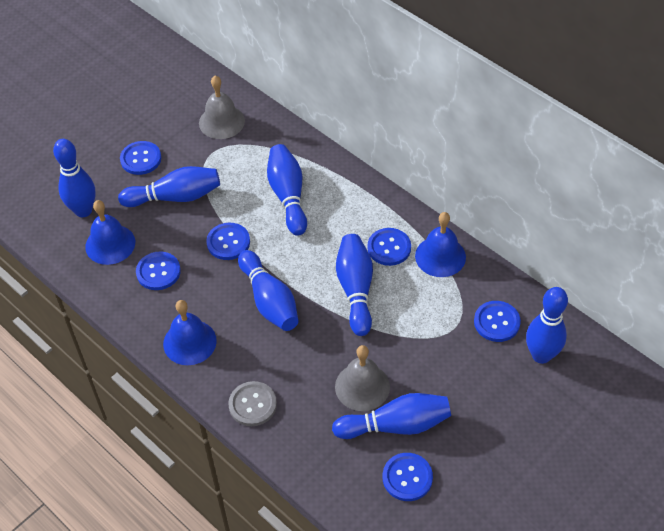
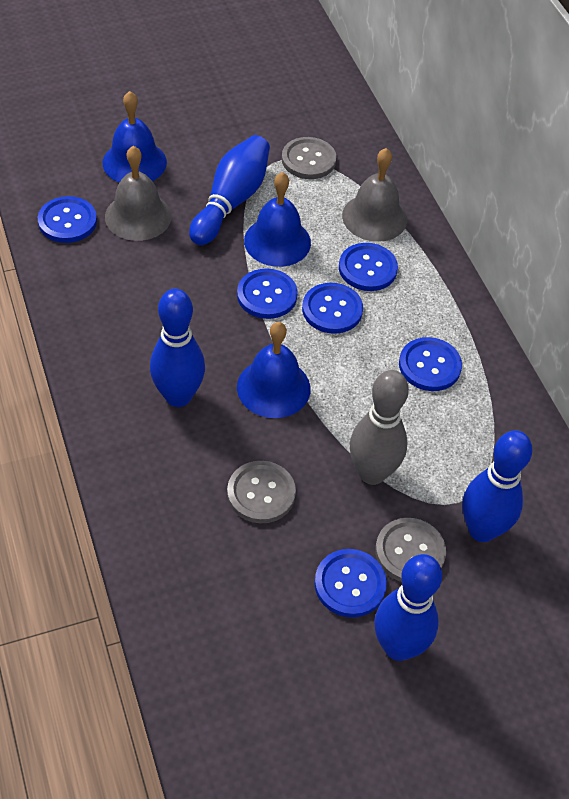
blue bowling pin: [53,139,96,217] [118,166,220,207] [238,250,298,331] [267,144,307,236] [332,393,451,439] [336,234,373,336] [526,287,568,364] = 7 -> [150,289,205,407] [189,135,270,245] [374,554,442,661] [463,430,533,542] = 4
grey bowling pin: none = 0 -> [350,370,409,485] = 1
grey button: [228,381,277,426] = 1 -> [227,461,296,523] [282,137,337,179] [375,518,446,582] = 3

